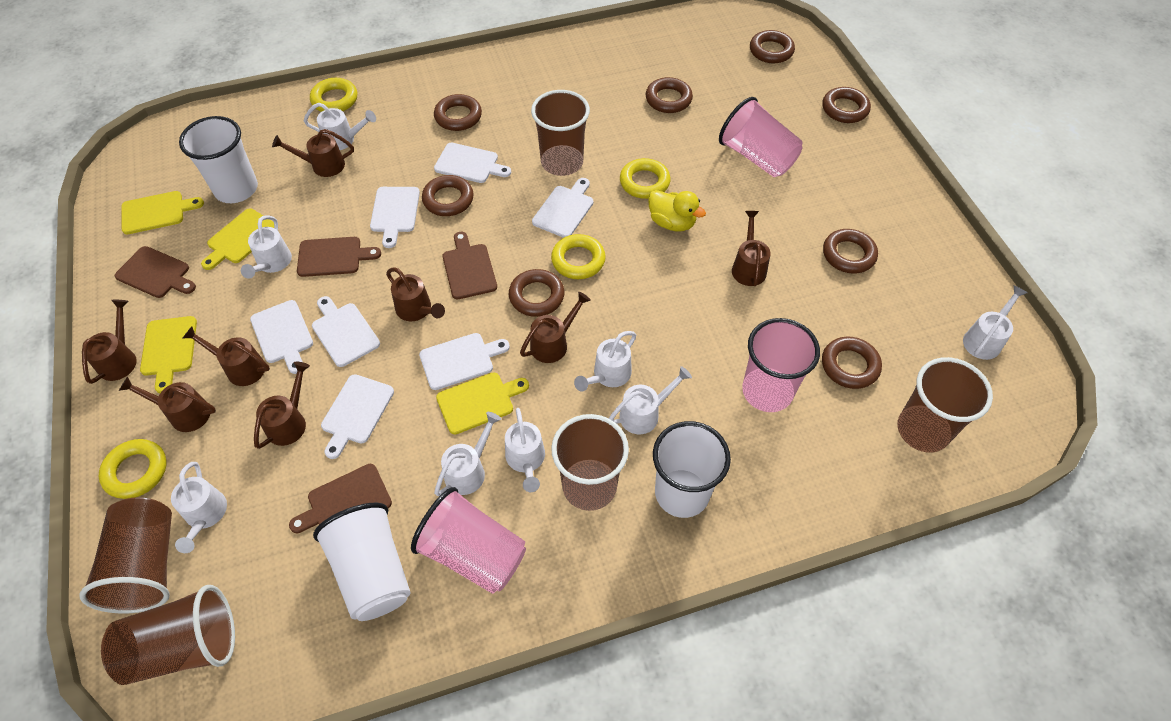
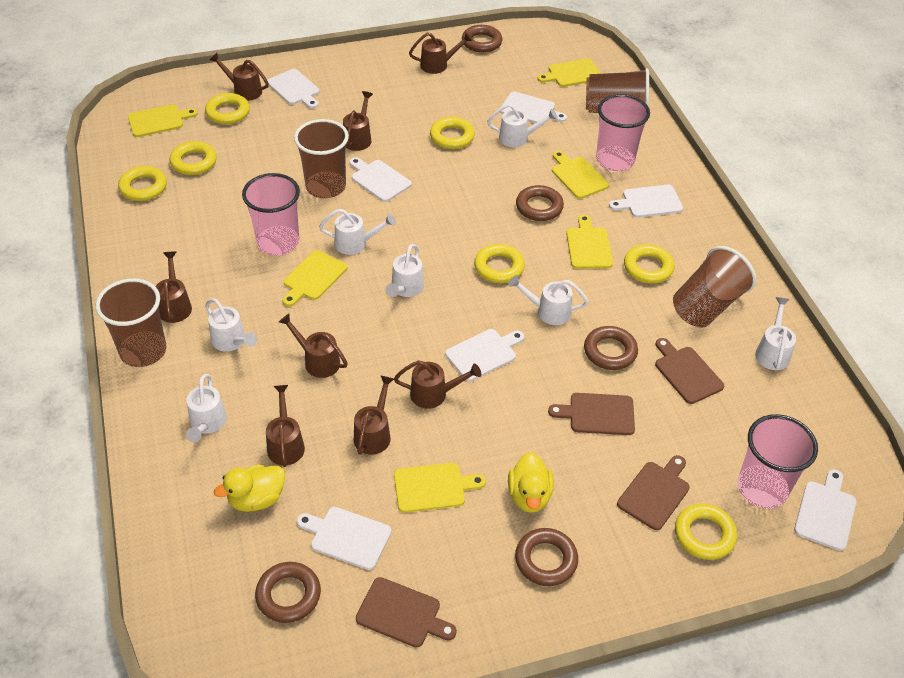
brown cup: [80,497,172,613] [101,585,235,685] [531,90,590,176] [551,414,629,511] [897,357,993,453] = 5 -> [96,278,166,367] [294,119,349,198] [586,68,649,113] [673,246,756,328] = 4
brown ring: [422,175,474,216] [434,94,482,131] [509,269,565,317] [646,77,693,113] [750,30,795,63] [822,87,871,123] [822,337,882,389] [823,229,878,274] = 8 -> [255,562,321,623] [462,25,502,53] [515,528,578,586] [516,185,564,221] [584,326,638,370] = 5
white cup: [179,116,258,203] [313,503,411,621] [653,421,731,518] = 3 -> none = 0
white watering can: [171,462,227,553] [241,215,292,279] [304,103,376,150] [434,412,501,496] [505,408,545,492] [574,331,636,392] [609,366,692,434] [963,286,1027,360] = 8 -> [186,374,227,442] [205,298,257,352] [319,209,396,255] [386,244,424,297] [487,104,557,147] [509,275,589,325] [755,297,796,370] = 7
yellow cutting board: [121,191,204,234] [140,316,197,393] [201,208,274,270] [436,372,529,434] = 4 -> [128,104,198,137] [283,250,347,306] [394,463,486,513] [537,58,601,87] [552,151,609,199] [566,214,613,269] = 6
yellow duck: [648,190,706,231] = 1 -> [214,465,285,512] [508,452,554,513] = 2
yellow ring: [99,439,167,499] [310,78,357,112] [551,234,606,279] [620,158,671,199] = 4 -> [118,166,167,201] [170,141,217,175] [205,93,250,124] [430,117,475,149] [474,244,525,283] [624,244,674,283] [675,503,737,560] = 7

